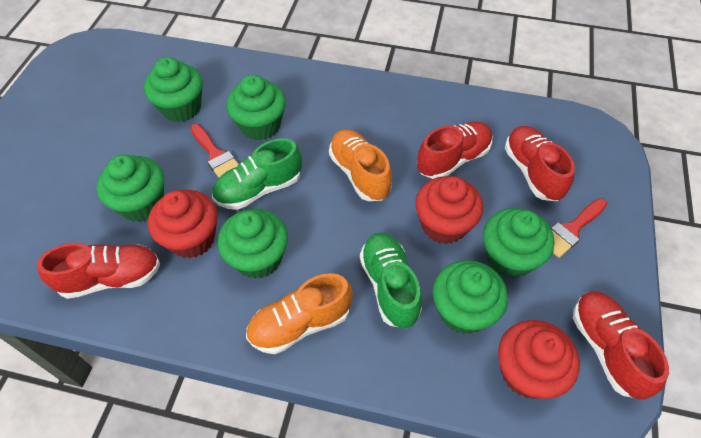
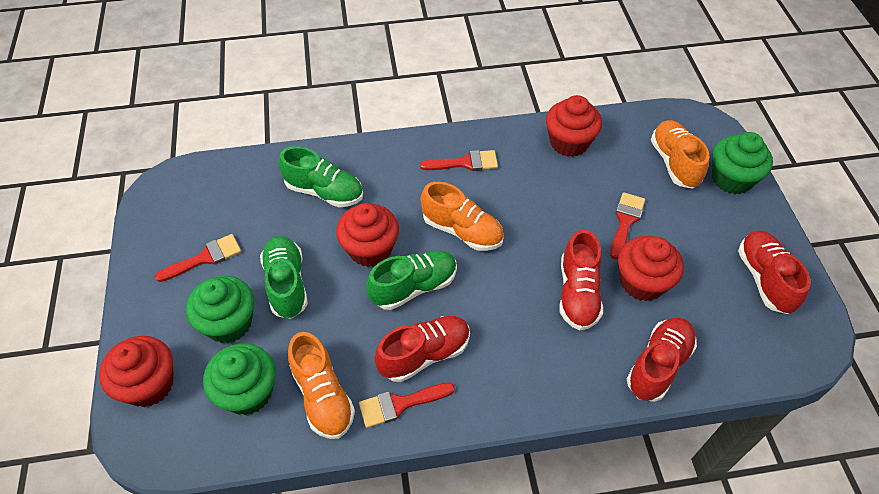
green cupcake: [97,155,164,222] [144,57,203,122] [218,209,288,279] [226,75,286,140] [433,260,508,334] [483,208,555,278] = 6 -> [186,276,254,343] [203,343,276,415] [712,132,773,194] = 3
green shoe: [212,138,302,210] [360,233,422,328] = 2 -> [260,236,308,319] [278,146,363,207] [366,250,457,310] = 3
orange shoe: [246,273,353,354] [329,129,392,201] = 2 -> [288,332,355,439] [421,182,504,251] [651,120,710,189] = 3
red brush: [190,124,239,177] [551,198,607,258] = 2 -> [155,234,241,282] [359,383,455,428] [420,150,498,171] [610,192,645,259] = 4
red cupcake: [148,190,218,258] [415,176,483,244] [498,320,580,399] = 3 -> [99,336,174,407] [336,203,399,267] [546,95,602,157] [618,236,684,301] = 4

